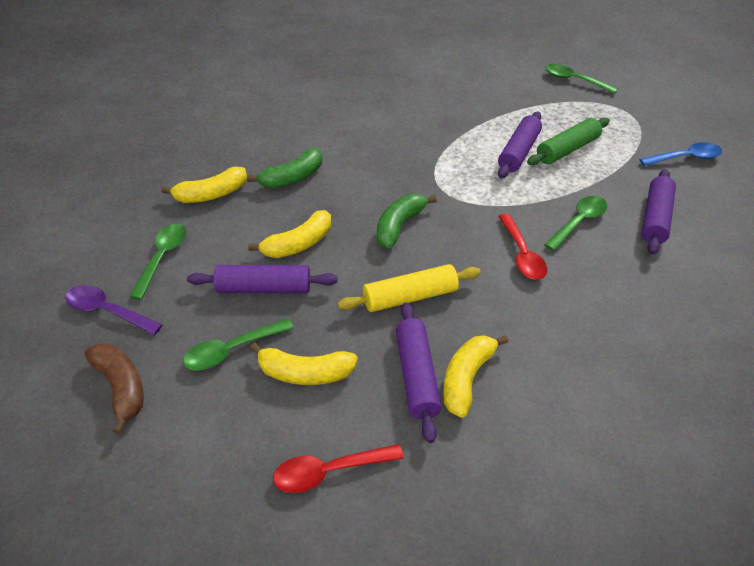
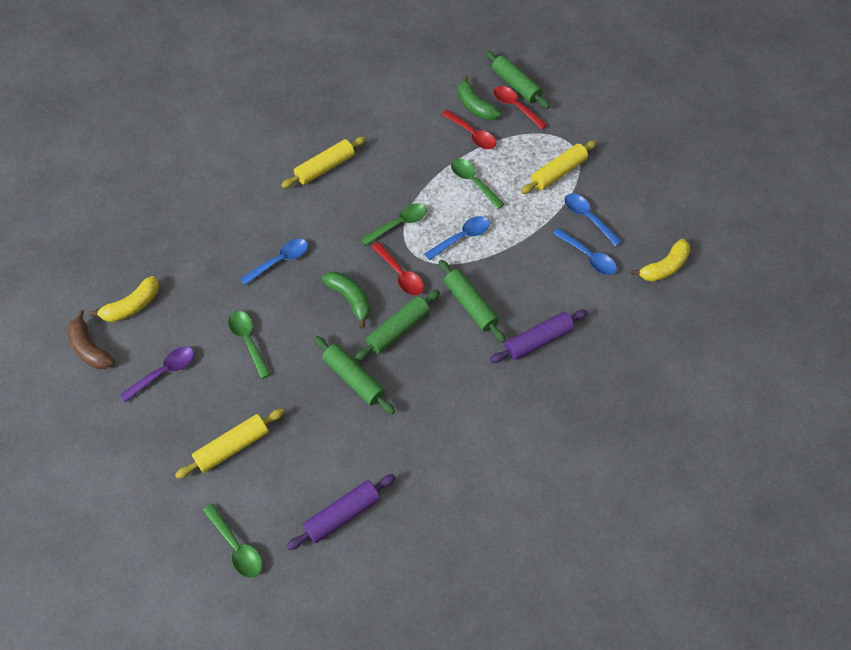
blue spoon: [639,142,722,166] = 1 -> [240,239,308,285] [424,216,490,260] [553,228,617,275] [564,194,622,247] = 4
green rolling pin: [527,118,610,165] = 1 -> [314,336,395,414] [354,290,440,361] [439,260,505,342] [485,51,550,109] = 4
purple rolling pin: [187,265,338,293] [396,302,442,443] [498,111,542,179] [642,169,676,255] = 4 -> [286,474,395,550] [490,310,587,363] = 2
red spoon: [273,444,404,493] [498,214,547,280] = 2 -> [371,242,424,295] [441,110,496,149] [493,86,547,130] = 3
yellow banana: [161,167,247,203] [248,210,331,258] [250,342,358,385] [443,335,508,418] = 4 -> [89,276,159,322] [631,239,691,282] = 2
yellow rolling pin: [338,264,481,312] = 1 -> [175,409,284,479] [281,137,366,188] [521,141,597,194] = 3

